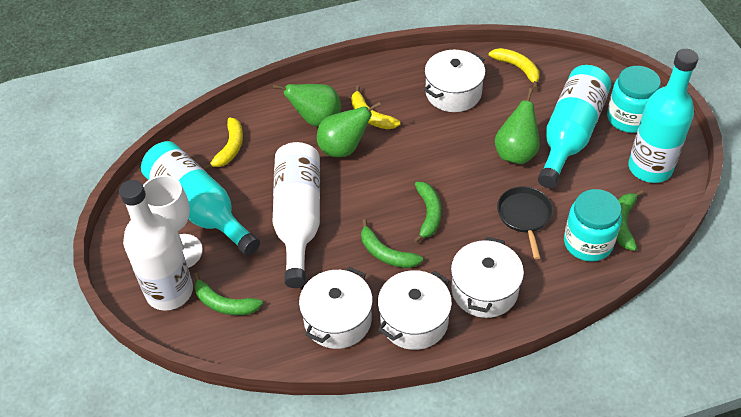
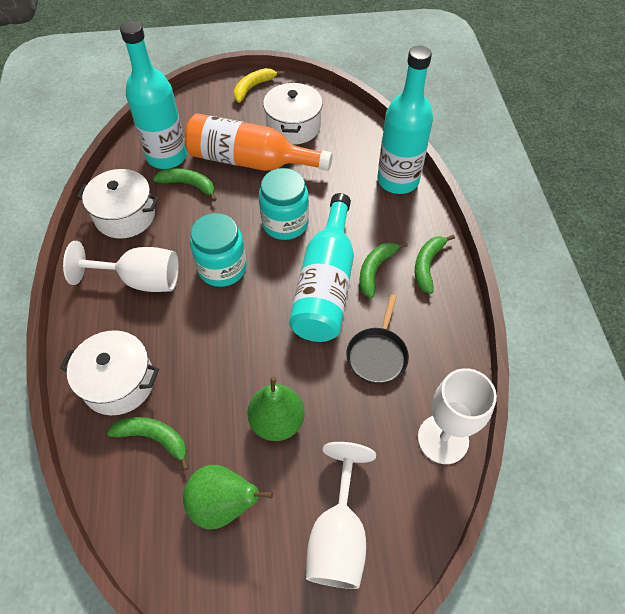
green pear: [273,84,341,127] [317,102,381,157] [495,88,540,164] = 3 -> [183,465,273,529] [247,376,305,441] = 2
orange bottle: none = 0 -> [185,113,333,171] = 1
white bottle: [119,180,193,311] [273,142,320,288] = 2 -> none = 0
white goblet: [143,175,203,268] = 1 -> [63,241,179,292] [306,442,376,589] [418,368,497,464] = 3
white pot: [299,267,373,349] [378,270,452,350] [424,50,485,112] [451,237,524,318] = 4 -> [60,330,159,415] [77,169,159,239] [263,82,323,145] = 3
yellow banana: [203,117,243,170] [351,85,400,129] [489,48,540,89] = 3 -> [233,68,284,103] = 1

